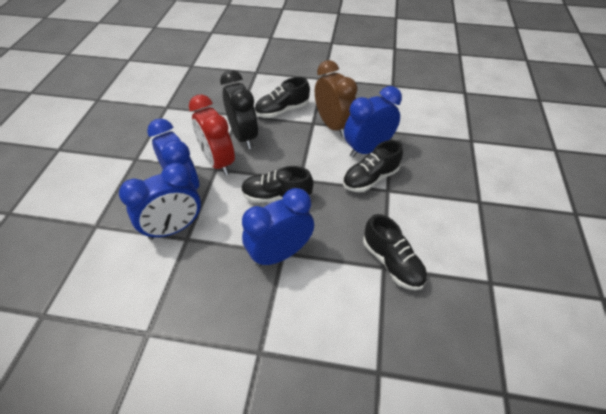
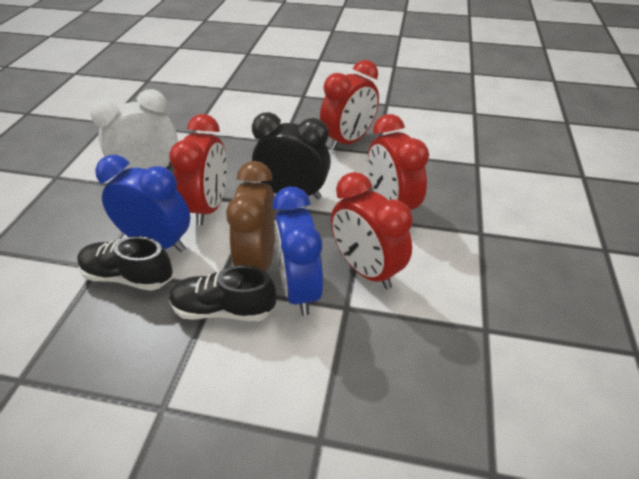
black shoe: [241,166,314,203] [255,77,310,118] [343,140,403,192] [363,214,427,290] = 4 -> [77,236,173,291] [169,265,276,321] = 2
blue clock: [119,163,201,240] [147,118,199,190] [242,188,314,267] [344,86,402,158] = 4 -> [95,155,190,252] [272,187,323,316] = 2
red clock: [189,94,235,176] = 1 -> [169,114,227,225] [320,60,379,151] [331,172,413,289] [368,114,429,210] = 4
white clock: none = 0 -> [90,89,178,171] = 1

